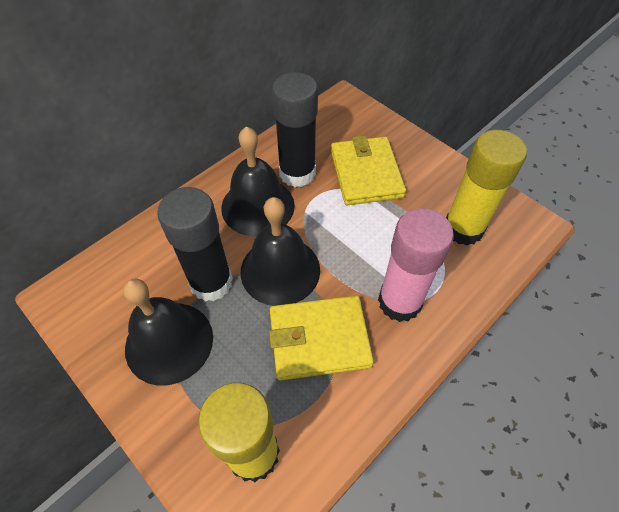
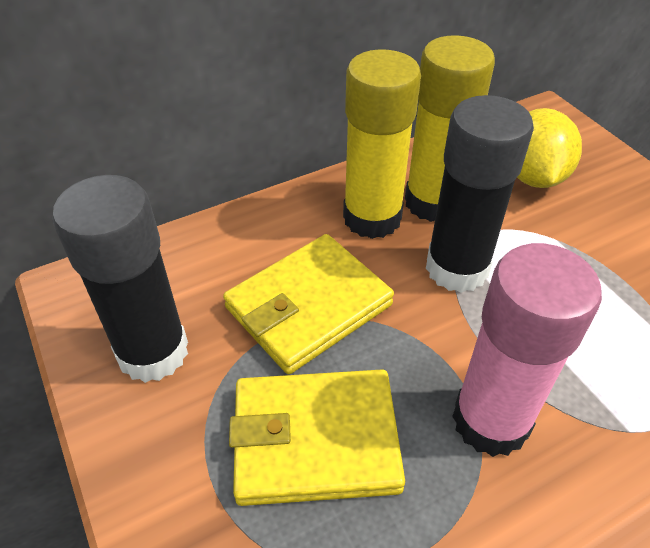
black bell: [123,278,213,385] [221,126,295,237] [241,197,320,306] = 3 -> none = 0
yellow lemon: none = 0 -> [517,108,582,188] = 1

